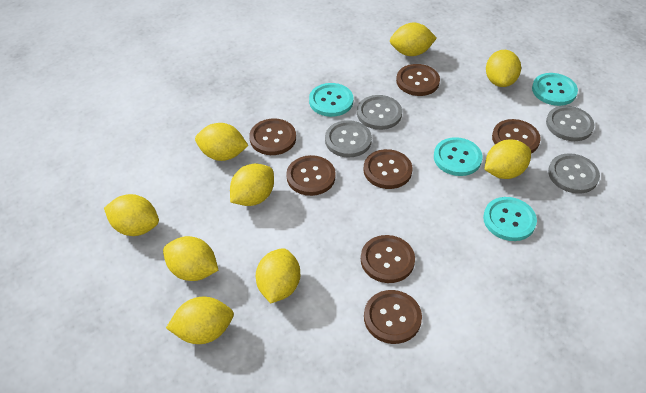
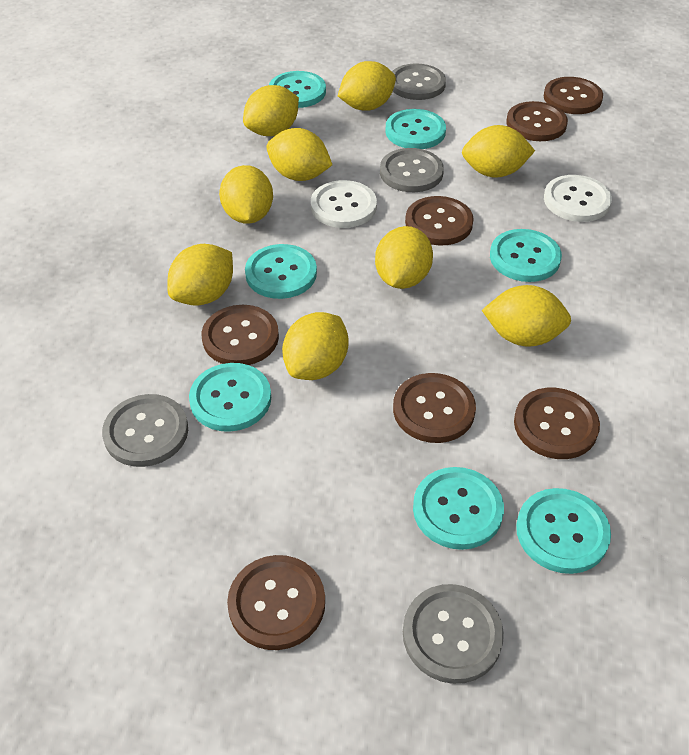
turquoise button: [309,83,353,117] [434,137,483,176] [483,197,537,241] [532,73,578,106] = 4 -> [189,363,271,432] [245,244,317,299] [269,71,326,108] [385,109,446,149] [413,467,504,550] [490,229,562,282] [516,488,611,574] = 7
white button: none = 0 -> [311,180,377,228] [544,175,612,222] = 2

